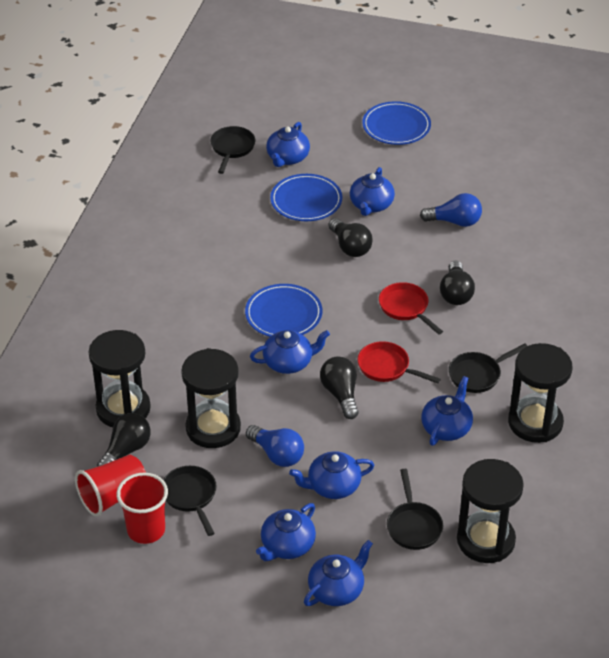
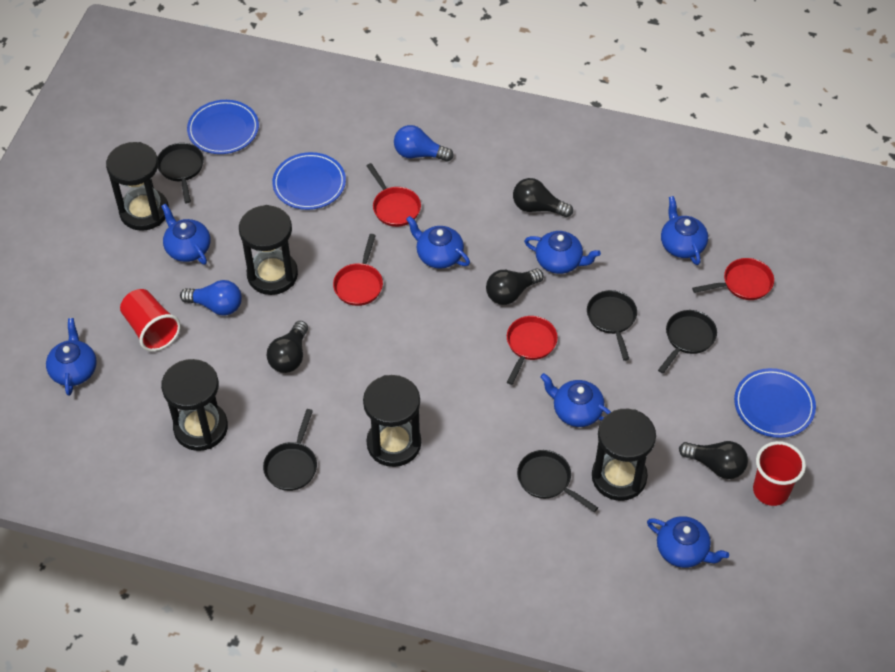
black hourglass: [89,330,151,427] [181,348,241,448] [457,459,524,563] [508,343,573,443] = 4 -> [106,142,169,231] [161,359,228,451] [239,205,298,295] [363,375,421,467] [592,409,656,501] = 5
black pan: [163,466,217,536] [210,126,255,174] [387,469,443,550] [449,343,527,393] = 4 -> [158,143,204,203] [263,409,317,491] [517,450,598,512] [587,290,637,361] [658,310,717,373] = 5
red pan: [357,341,441,383] [379,282,443,335] = 2 -> [333,234,383,306] [367,163,421,227] [507,316,558,385] [692,258,774,300] = 4

